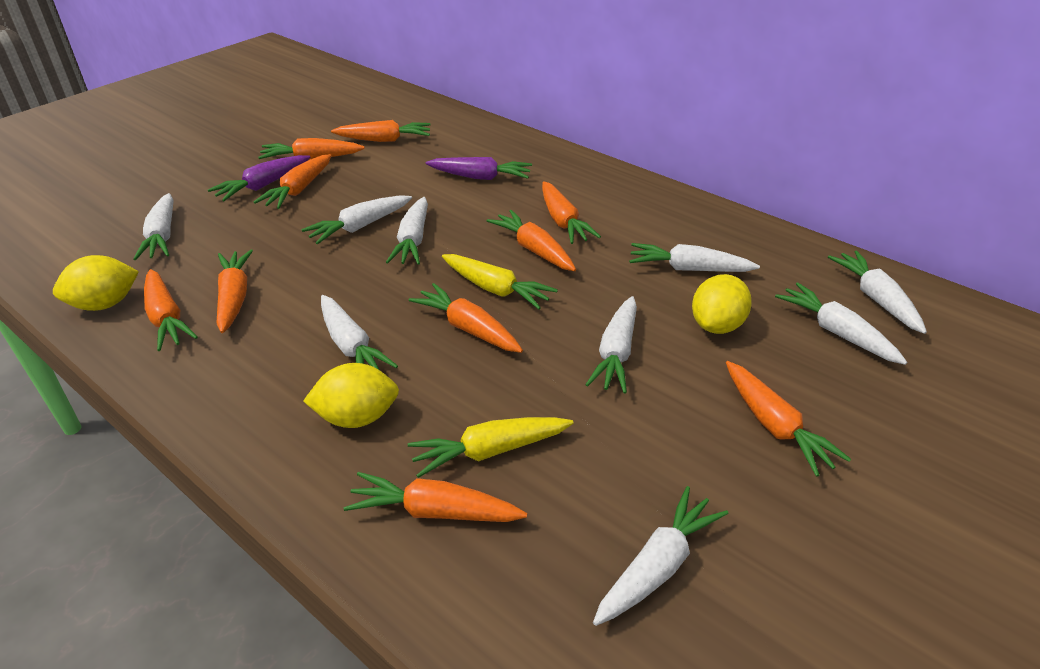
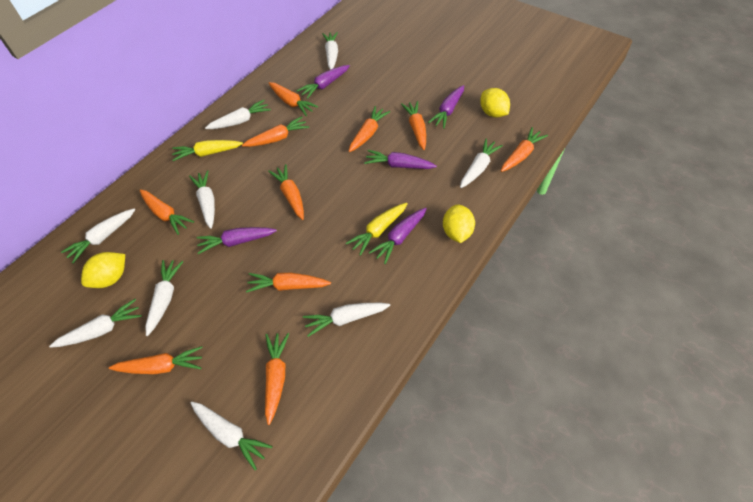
purple carrot: [208,155,310,201] [426,157,532,180] = 2 -> [196,227,277,254] [296,65,350,99] [364,150,437,169] [369,208,427,264] [428,85,464,129] = 5

